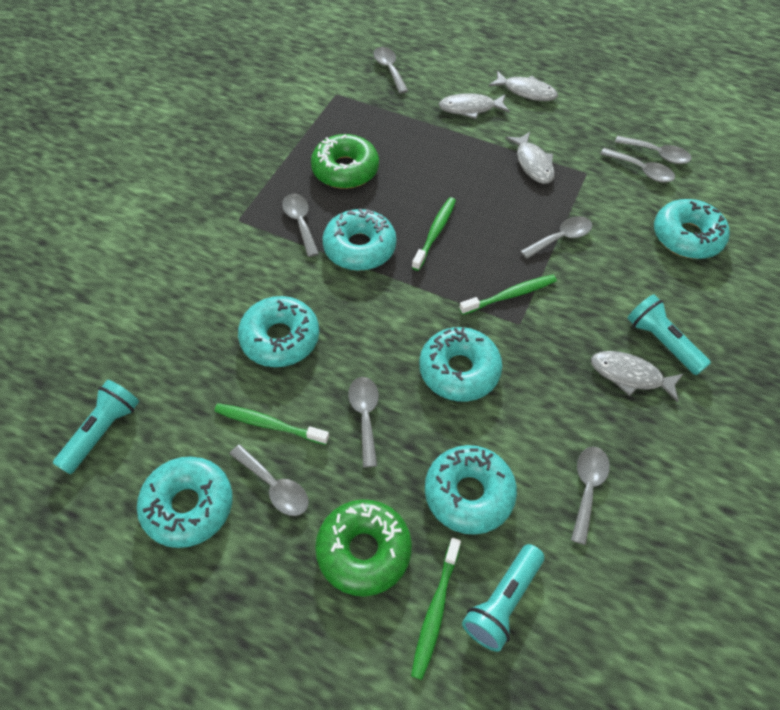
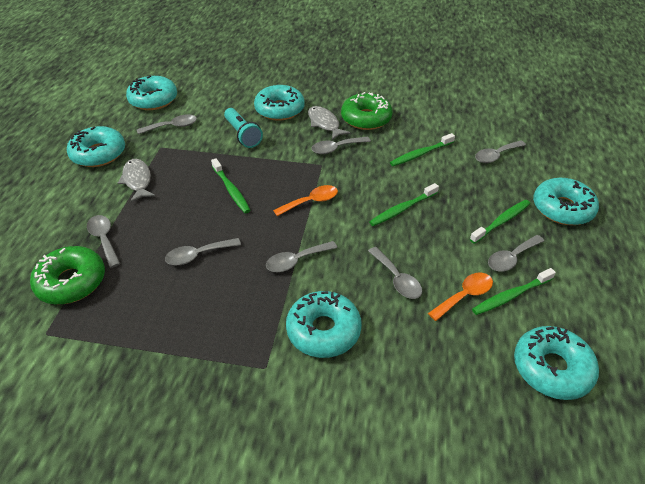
green toothbrush: [214,403,329,445] [411,538,461,680] [412,197,456,271] [459,275,557,315] = 4 -> [211,158,251,213] [369,183,439,226] [390,133,455,166] [470,200,530,244] [472,268,556,315] = 5
grey fish: [439,93,510,119] [488,71,558,101] [505,132,555,184] [591,351,683,402] = 4 -> [118,159,156,203] [308,106,351,140] = 2
orange spoon: none = 0 -> [273,185,338,216] [428,273,493,321] = 2
turquoise flashlight: [53,380,139,474] [462,544,544,652] [627,294,711,375] = 3 -> [224,108,263,148] = 1

